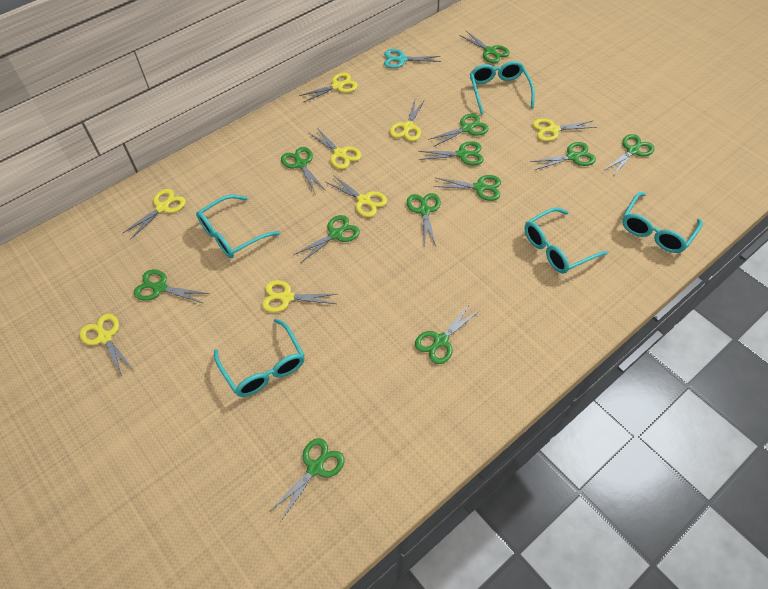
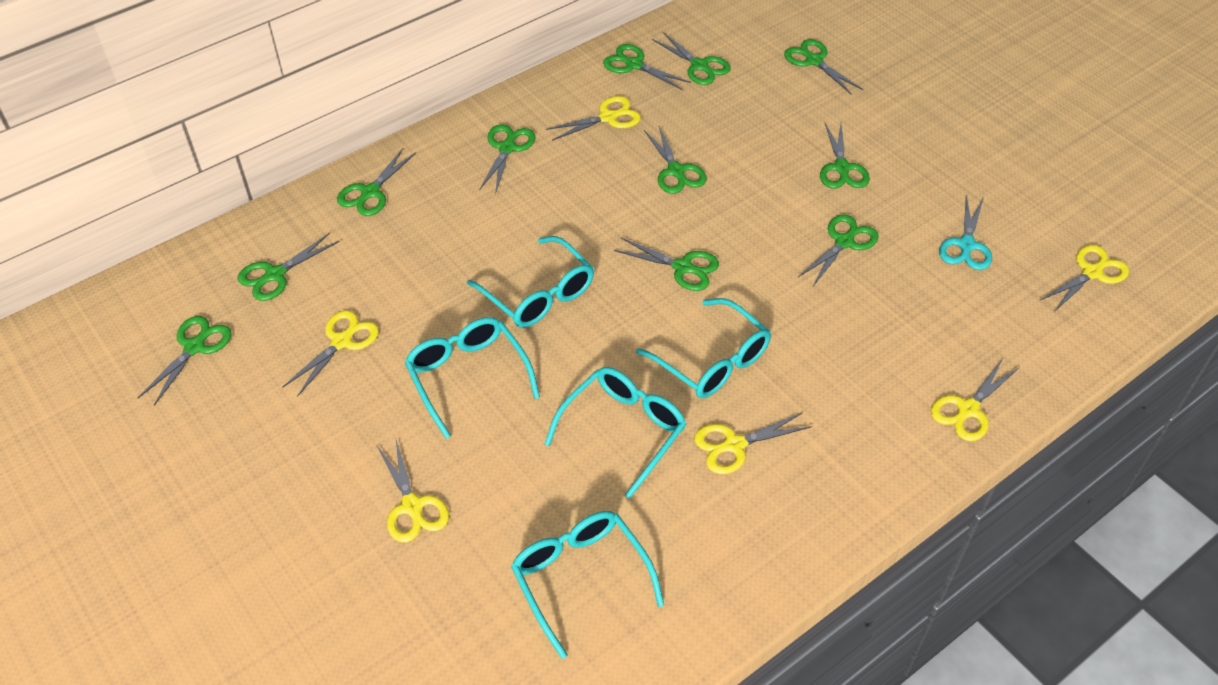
green scissors: [134,269,209,304] [269,438,345,521] [281,147,326,195] [293,215,360,263] [407,193,441,248] [415,305,480,364] [418,141,484,165] [428,114,489,146] [434,175,501,201] [459,31,510,63] [530,142,596,170] [604,134,655,176] = 12 -> [138,316,232,406] [238,233,340,301] [337,148,416,216] [479,124,536,194] [603,44,691,90] [614,238,719,291] [644,126,707,194] [652,32,731,85] [784,39,863,95] [798,214,879,286] [820,123,870,189] = 11
yellow scissors: [80,314,134,377] [122,189,186,240] [262,280,337,312] [299,73,358,103] [309,128,361,169] [326,175,387,217] [390,100,425,141] [533,118,597,141] = 8 -> [282,310,379,397] [377,440,449,543] [546,96,641,141] [694,412,812,474] [931,358,1020,441] [1040,245,1129,312] = 6

